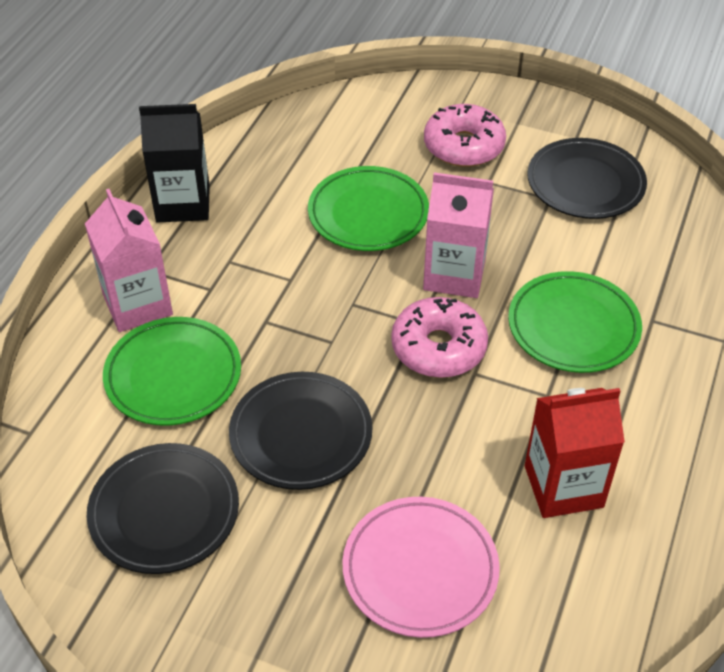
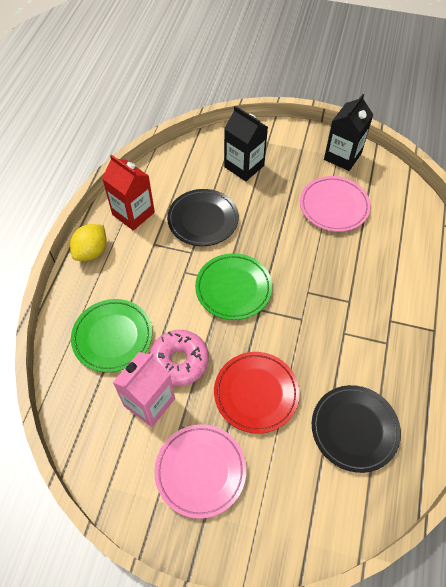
black carton: [139,104,210,223] = 1 -> [224,106,268,181] [324,94,374,171] = 2
black plate: [87,443,239,574] [229,372,372,490] [527,138,647,219] = 3 -> [167,189,239,246] [312,385,401,473] = 2
green plate: [103,317,241,425] [308,166,429,251] [508,271,642,373] = 3 -> [71,299,152,372] [195,253,272,320] = 2
pink carton: [85,189,173,332] [423,172,494,298] = 2 -> [112,352,175,427] = 1
pink donut: [391,297,488,378] [424,104,506,167] = 2 -> [150,330,209,386] = 1
pink plate: [342,497,500,638] = 1 -> [154,424,246,519] [300,176,371,232] = 2
red plate: none = 0 -> [214,352,300,434] = 1
yellow lemon: none = 0 -> [70,224,106,261] = 1

